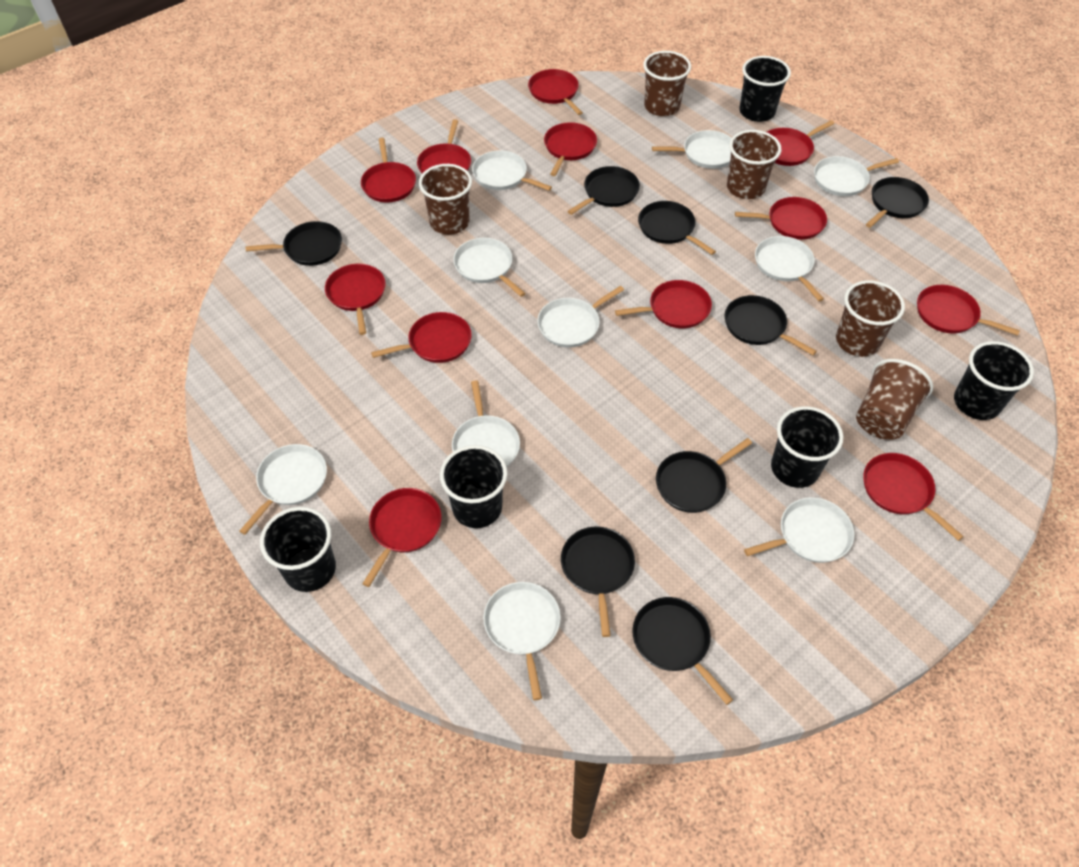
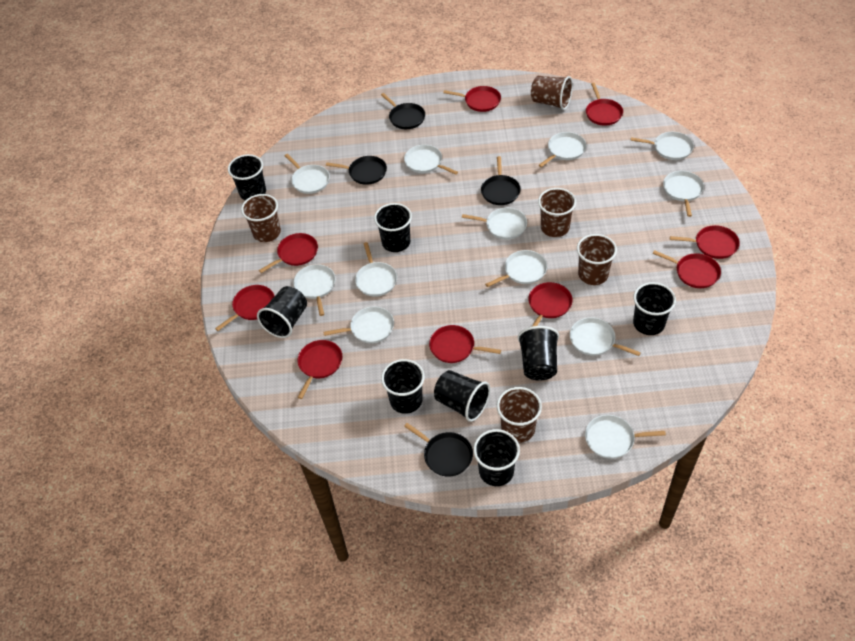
black cup: [260,507,336,592] [440,445,507,528] [739,56,791,122] [771,406,843,488] [954,341,1034,420] = 5 -> [228,154,266,200] [257,286,307,338] [374,203,412,252] [381,359,425,414] [434,370,490,422] [473,429,520,486] [518,326,559,381] [633,282,676,335] = 8
black pan: [246,221,342,266] [561,526,635,637] [568,166,640,215] [632,597,733,705] [638,201,716,255] [656,438,752,513] [725,295,817,355] [866,177,929,228] = 8 -> [326,156,387,185] [381,93,425,129] [404,423,473,477] [481,156,521,205] = 4
red pan: [325,264,386,335] [361,138,416,203] [362,488,442,587] [371,312,472,363] [417,119,471,173] [528,69,583,115] [544,122,597,176] [615,280,712,328] [735,197,827,240] [767,120,834,166] [863,453,964,541] [917,285,1020,336] = 12 -> [215,285,275,331] [259,233,318,273] [298,340,342,399] [429,325,501,363] [443,86,501,112] [528,282,573,327] [586,83,623,126] [652,250,721,288] [670,225,740,259] = 9
white pan: [239,444,327,535] [452,380,520,467] [453,238,525,297] [472,150,552,191] [483,582,561,700] [537,286,624,347] [652,130,731,169] [744,497,854,563] [755,236,824,301] [814,156,899,196] = 10 -> [285,154,330,194] [293,264,336,316] [323,306,394,343] [355,242,397,297] [404,145,458,175] [462,208,527,239] [485,250,547,287] [539,132,586,167] [570,317,641,356] [585,415,666,459] [631,132,694,160] [663,171,704,217] = 12

